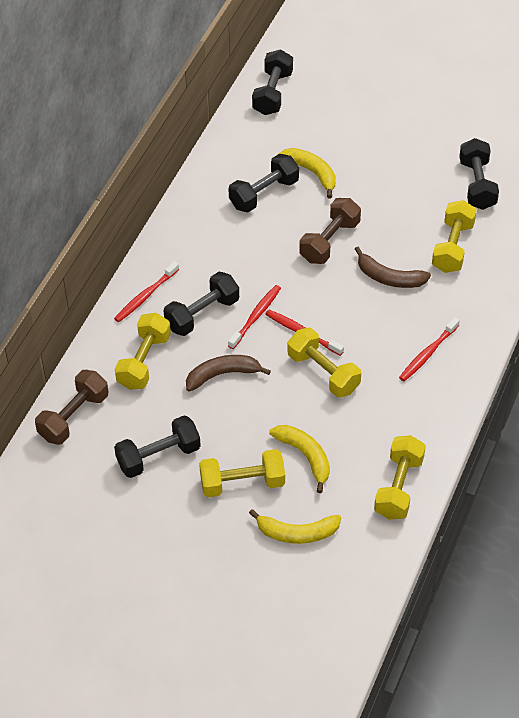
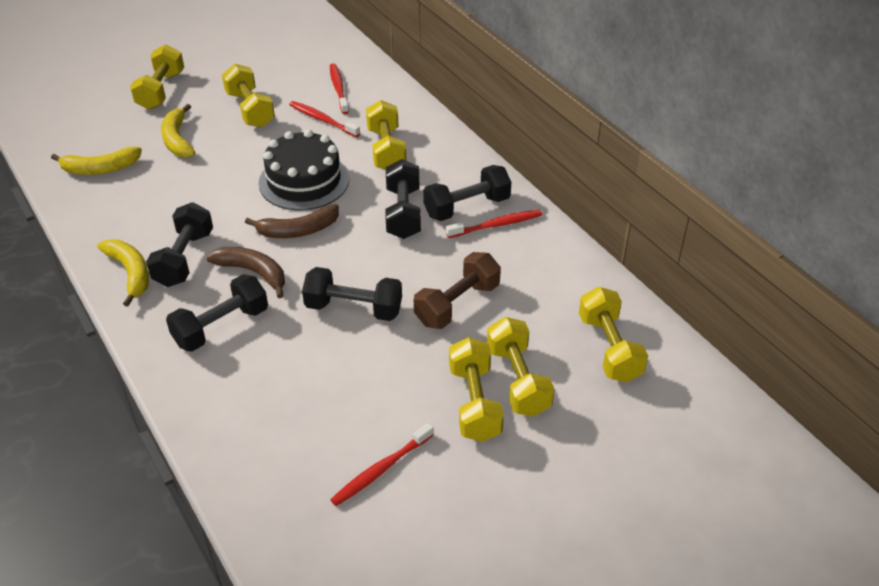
black cake: none = 0 -> [258,129,349,210] = 1
brown dumbbell: [35,370,108,445] [299,198,361,264] = 2 -> [414,252,501,329] = 1
yellow dumbbell: [115,313,171,390] [199,449,285,497] [287,328,361,398] [374,435,426,519] [432,200,477,273] = 5 -> [130,44,184,110] [222,64,275,128] [366,100,406,170] [449,337,504,442] [487,317,555,416] [579,287,648,383] = 6

